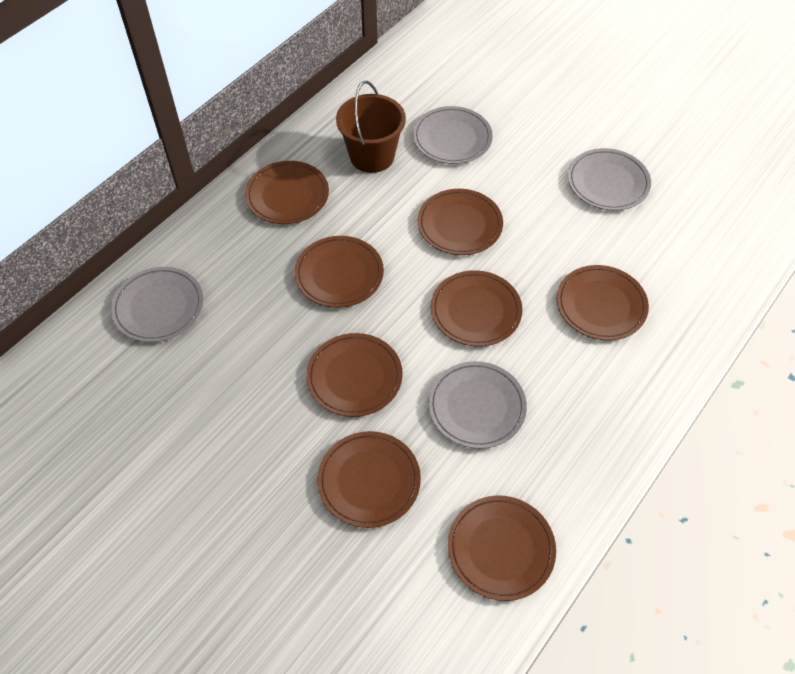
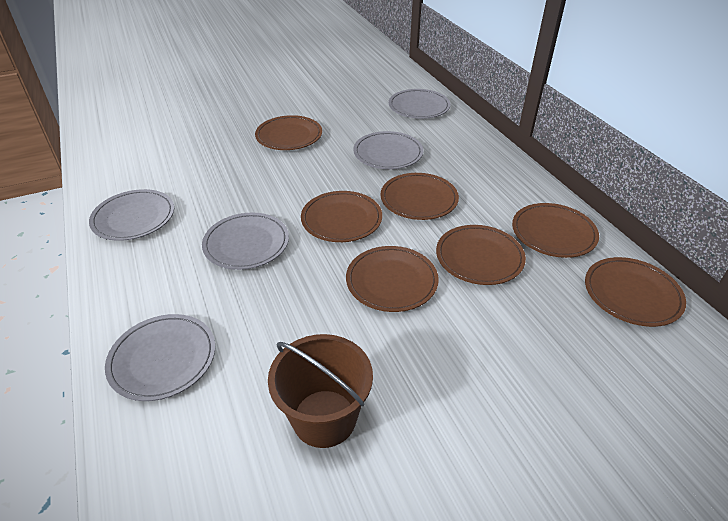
brown plate: [245,161,329,224] [295,236,384,308] [306,333,403,417] [317,431,421,528] [418,189,503,255] [431,270,523,347] [448,495,556,601] [557,265,649,341] = 8 -> [255,115,322,150] [301,191,382,242] [346,246,439,312] [381,173,459,220] [436,225,526,285] [512,203,599,258] [585,257,686,327] = 7
grey plate: [111,267,204,342] [413,106,493,164] [428,361,527,449] [568,148,651,211] = 4 -> [89,189,174,241] [105,314,215,401] [202,213,289,270] [353,131,423,169] [389,89,450,119] = 5

